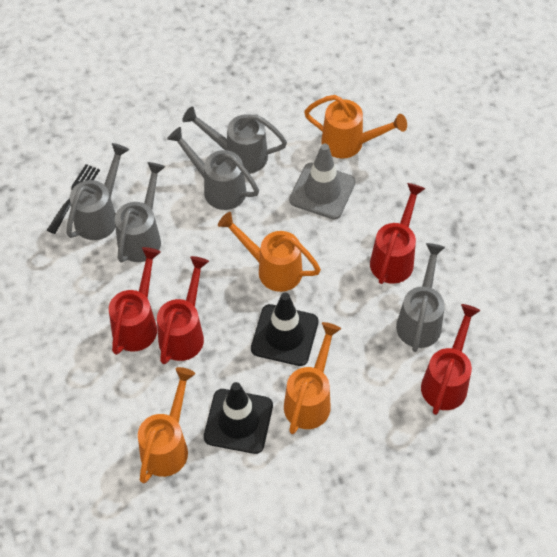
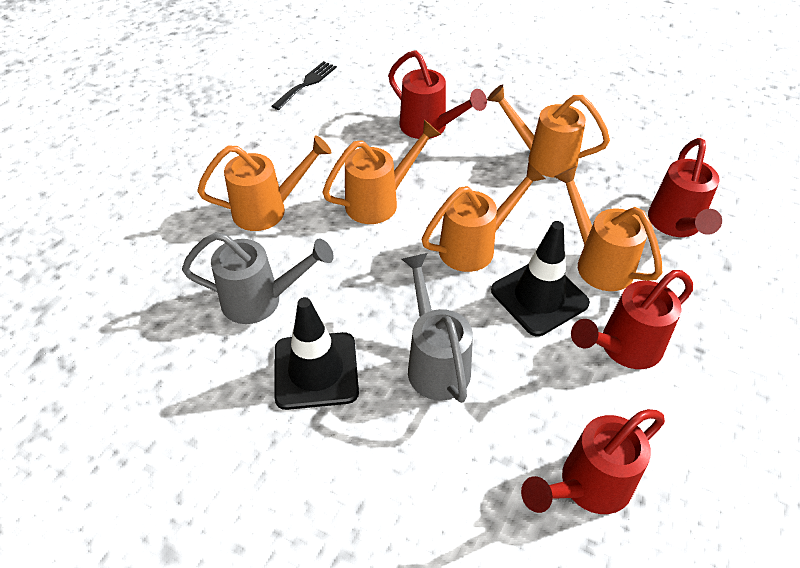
grey traffic cone: [289,144,355,219] = 1 -> none = 0
grey watering can: [66,143,129,240] [115,162,165,263] [167,127,259,210] [182,106,287,174] [396,243,445,352] = 5 -> [182,232,334,324] [402,253,473,403] = 2
orange watering can: [138,367,195,483] [218,212,321,292] [284,322,341,434] [304,95,407,158] = 4 -> [197,136,331,231] [322,120,441,224] [422,163,546,272] [487,84,610,178] [554,166,662,291] = 5

